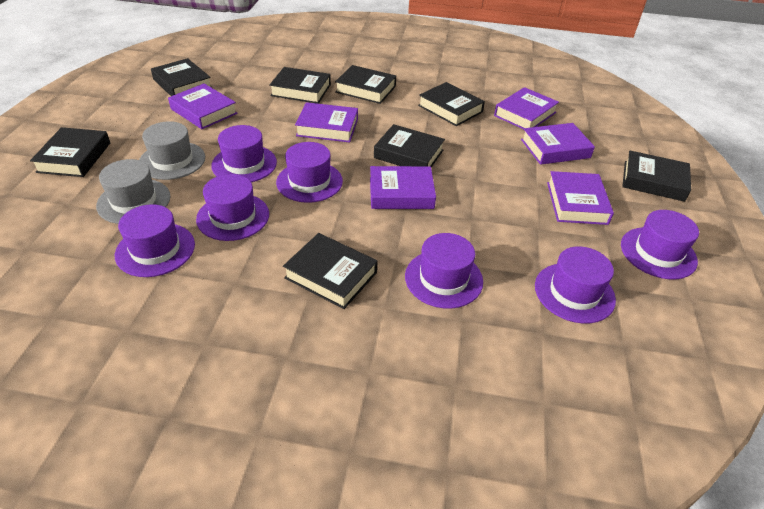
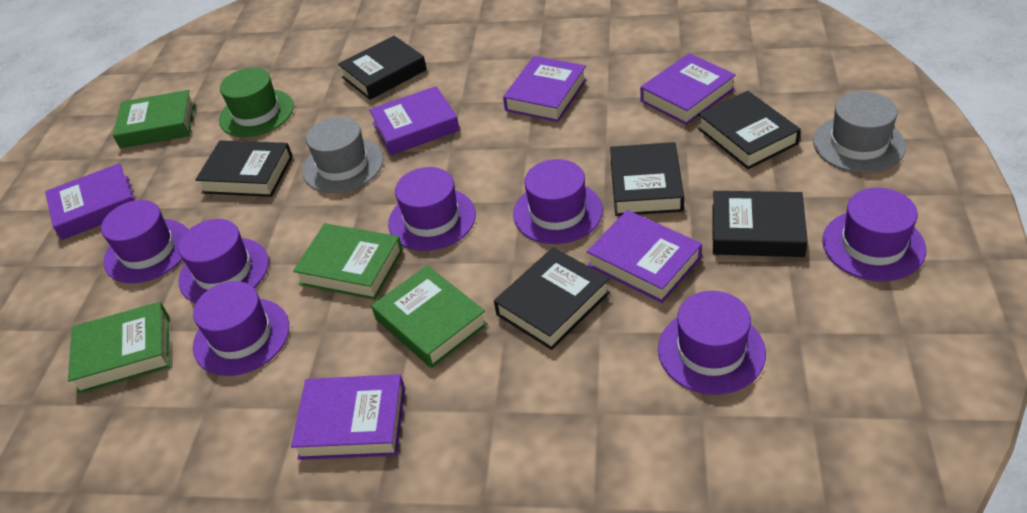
black book: [30,127,110,177] [151,58,212,96] [269,67,331,104] [283,233,378,309] [335,65,396,104] [374,124,445,167] [418,82,485,126] [622,150,691,202] = 8 -> [195,140,293,197] [338,36,427,100] [494,247,610,350] [610,142,684,216] [698,91,801,169] [712,191,808,257] = 6
green book: none = 0 -> [68,302,170,394] [113,90,195,148] [293,223,403,300] [371,265,488,368] = 4
green hat: none = 0 -> [219,68,294,137] = 1

